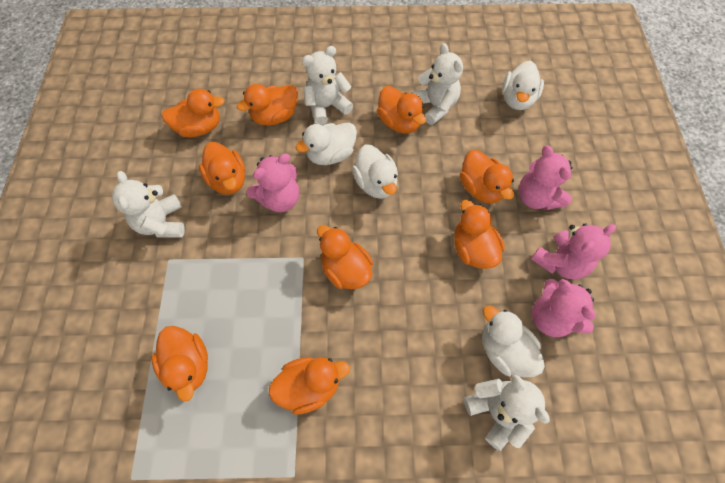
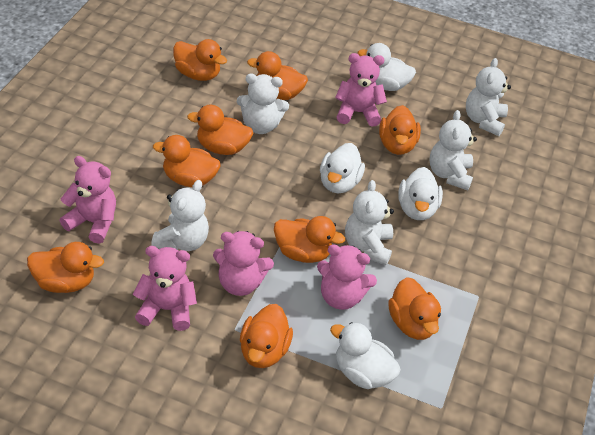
pink teddy bear: [247,153,299,212] [519,145,573,210] [531,223,616,280] [532,279,596,337] = 4 -> [59,156,116,244] [133,246,197,331] [213,231,274,296] [317,244,377,310] [335,53,387,127] = 5
white teddy bear: [112,171,185,238] [302,46,353,125] [411,43,463,125] [464,375,550,452] = 4 -> [151,180,209,251] [237,74,289,134] [345,180,394,265] [429,110,477,190] [466,58,511,136] = 5

